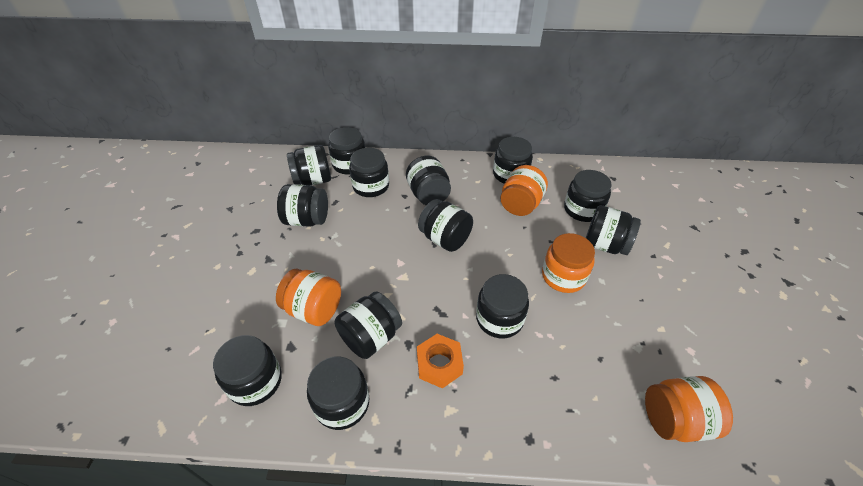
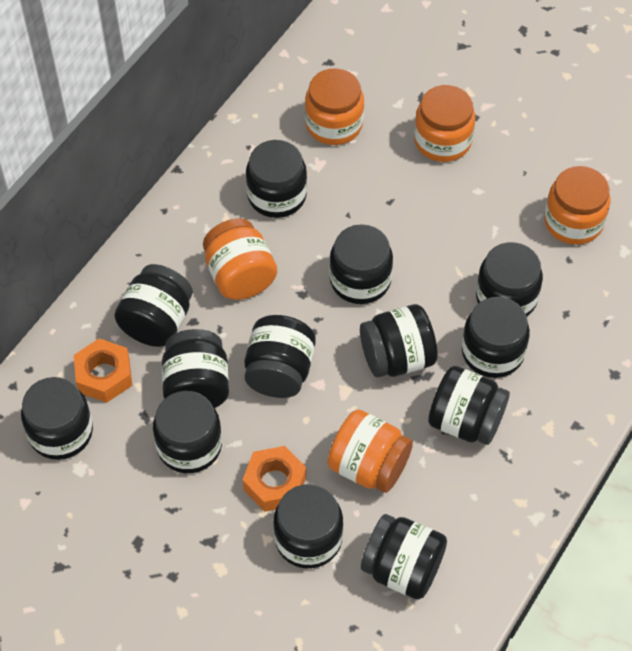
orange jar: [276,269,341,326] [500,165,548,216] [542,233,595,293] [645,376,733,442] = 4 -> [203,219,277,300] [305,68,364,145] [328,409,413,493] [414,85,475,162] [544,166,610,245] = 5
orange nut: [417,334,464,389] = 1 -> [74,338,132,403] [243,446,306,512] = 2

